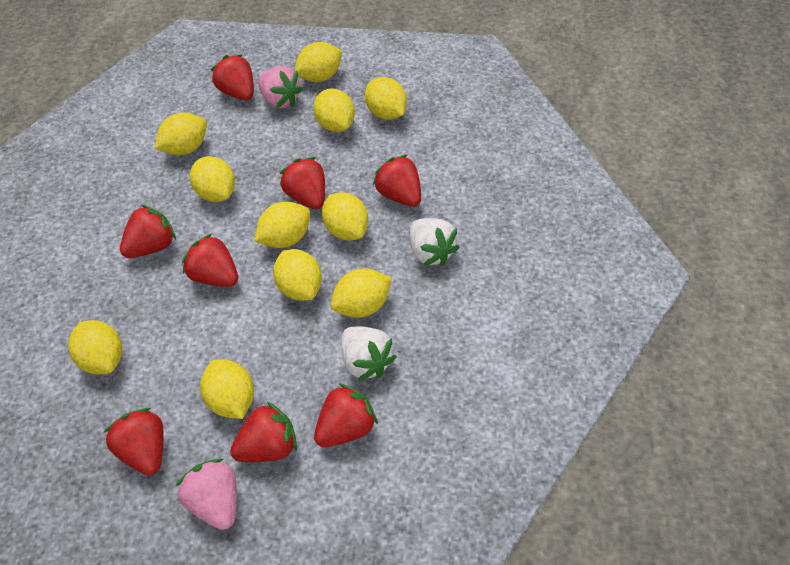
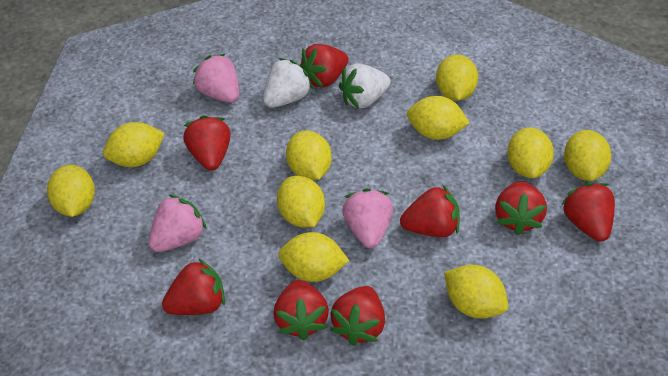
pink strawberry: [176,459,237,530] [258,66,303,108] = 2 -> [149,194,207,252] [193,54,239,103] [342,188,393,248] = 3
yellow lemon: [68,320,122,374] [155,112,207,155] [190,156,235,202] [200,359,254,419] [254,202,310,248] [273,249,322,301] [295,42,342,82] [313,89,355,132] [322,192,368,241] [331,269,392,318] [365,77,407,120] = 11 -> [47,165,95,217] [103,122,165,167] [277,176,325,227] [278,232,349,282] [286,131,332,180] [407,96,469,140] [436,55,478,101] [444,265,508,319] [507,127,554,178] [564,130,611,181] = 10

